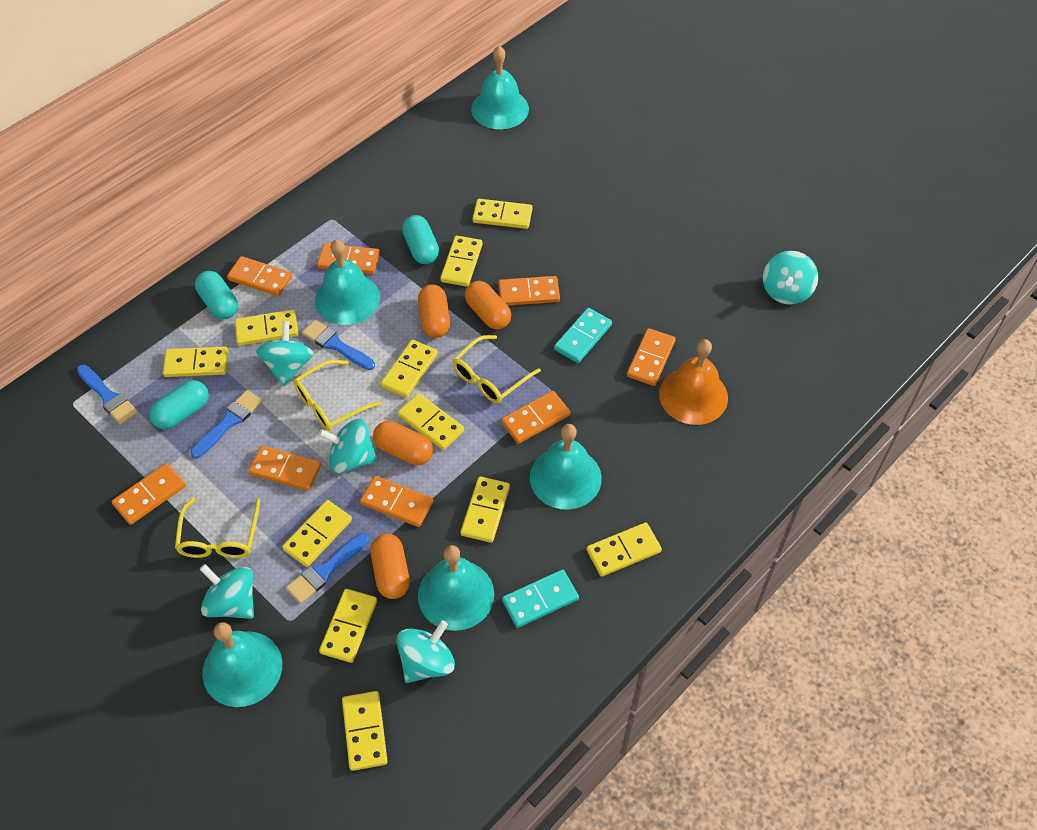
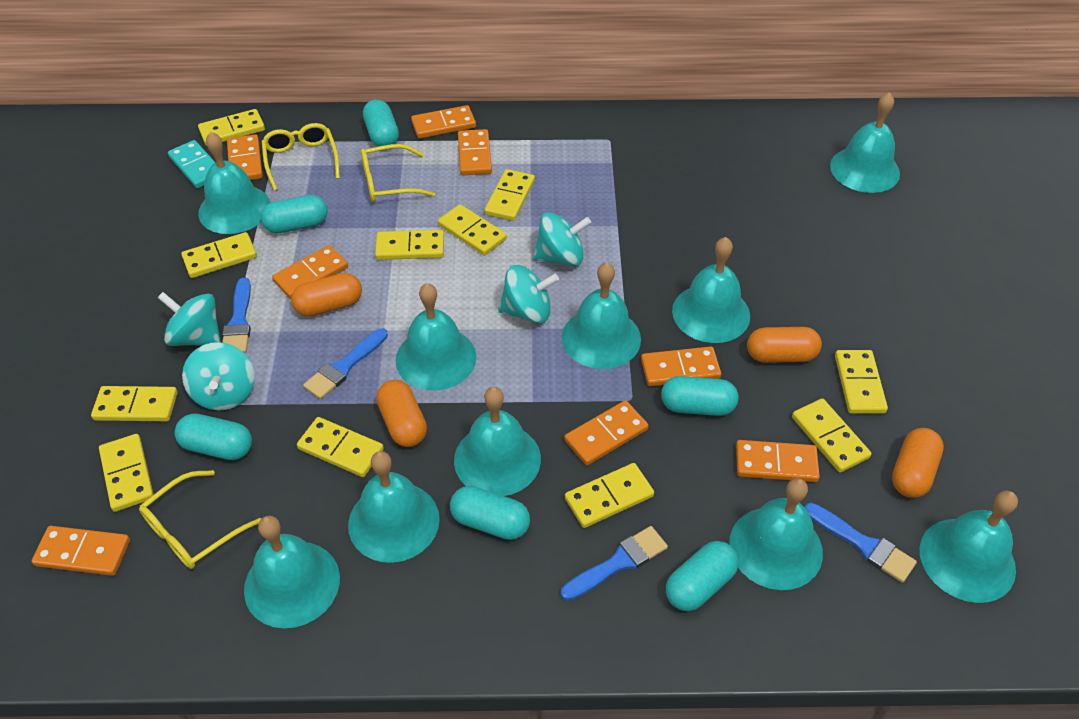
orange bell: [659,339,728,425] = 1 -> none = 0
turquoise bell: [202,622,282,707] [315,240,380,325] [418,545,494,631] [471,46,529,129] [530,424,602,510] = 5 -> [198,132,270,234] [244,515,340,628] [348,451,440,563] [396,283,477,391] [454,387,541,496] [562,262,641,369] [672,237,750,343] [729,478,823,590] [830,92,900,193] [920,490,1018,603] = 10
turquoise capsule: [149,380,209,429] [195,271,238,319] [402,215,439,264] = 3 -> [175,413,252,460] [261,195,328,233] [363,99,399,147] [450,486,530,540] [661,376,738,416] [666,541,739,611] = 6
turquoise domino: [502,570,579,628] [554,308,612,363] = 2 -> [168,140,216,188] = 1
turquoise spinning top: [199,564,254,619] [256,321,314,386] [318,419,378,474] [396,620,455,683] [763,251,818,305] = 5 -> [157,292,221,346] [182,342,255,411] [498,265,559,323] [533,212,591,266] = 4

